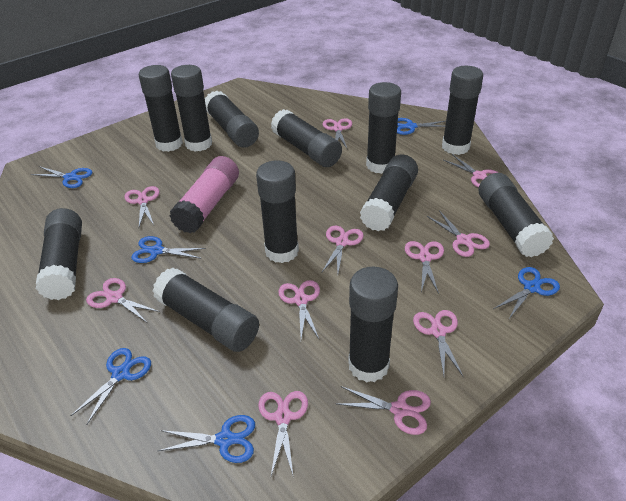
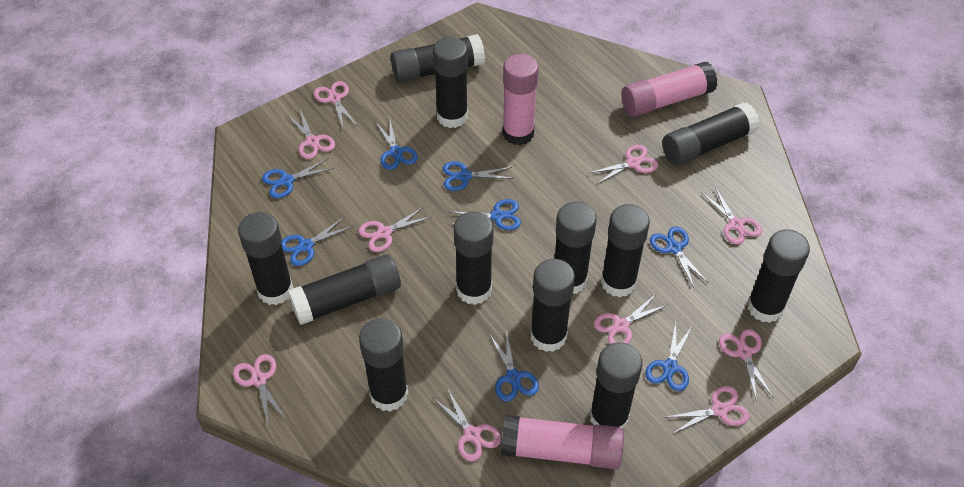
blue scissors: [31,166,92,188] [71,348,151,425] [131,236,206,263] [158,415,255,463] [397,118,445,135] [494,267,560,319] = 6 -> [262,158,333,198] [281,216,353,266] [375,120,418,170] [443,161,513,191] [450,199,521,230] [490,329,539,401] [645,321,693,391] [650,227,709,287] = 8
pink glue stick: [169,156,239,233] = 1 -> [501,415,624,469] [502,54,539,145] [621,62,717,117] = 3
pink scissors: [86,278,160,322] [125,186,159,227] [258,391,308,476] [278,280,320,339] [322,225,364,273] [323,118,352,148] [337,386,431,435] [405,241,444,294] [413,310,463,376] [427,211,490,257] [444,154,499,188] = 11 -> [233,354,286,427] [286,109,335,159] [314,81,357,128] [359,207,431,252] [433,389,501,462] [589,145,658,185] [594,294,667,344] [664,386,749,434] [701,187,762,244] [719,329,774,401] = 10

